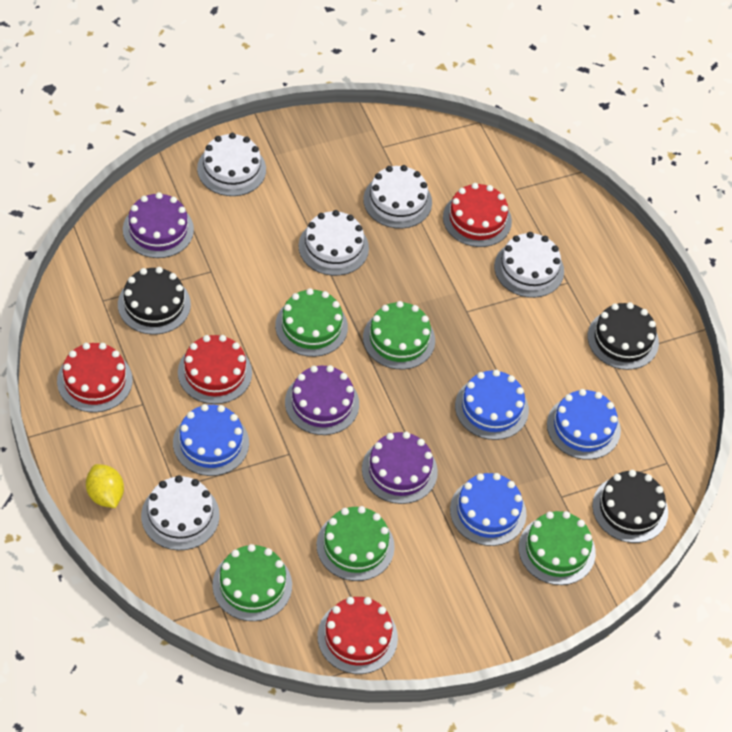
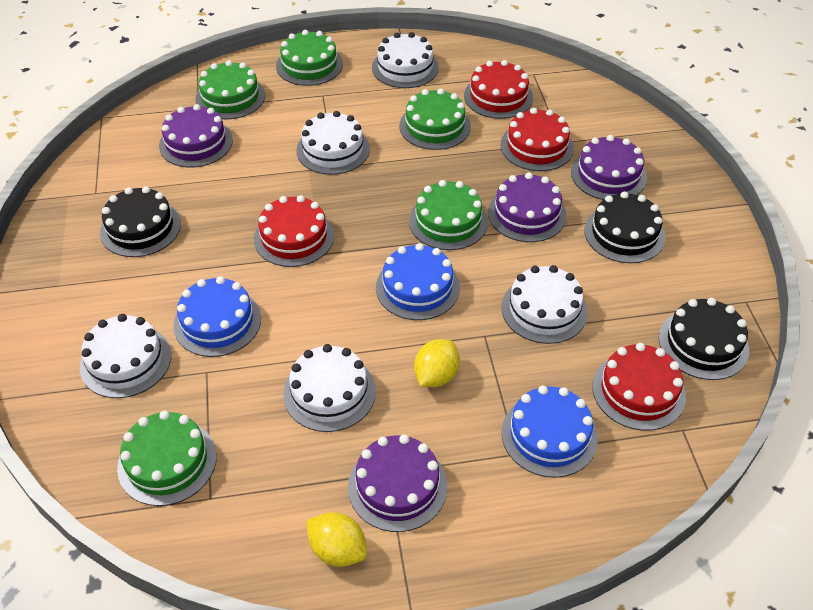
blue cake: [173,404,249,476] [450,473,527,546] [455,370,529,440] [547,389,621,460] = 4 -> [173,276,261,357] [376,243,460,320] [502,385,598,478] = 3
purple cake: [123,192,194,258] [285,365,359,435] [362,432,438,504] = 3 -> [159,104,233,167] [348,434,447,532] [488,172,567,242] [571,135,647,200] = 4
yellow lemon: [86,464,124,508] = 1 -> [306,512,367,567] [414,339,460,387] = 2

